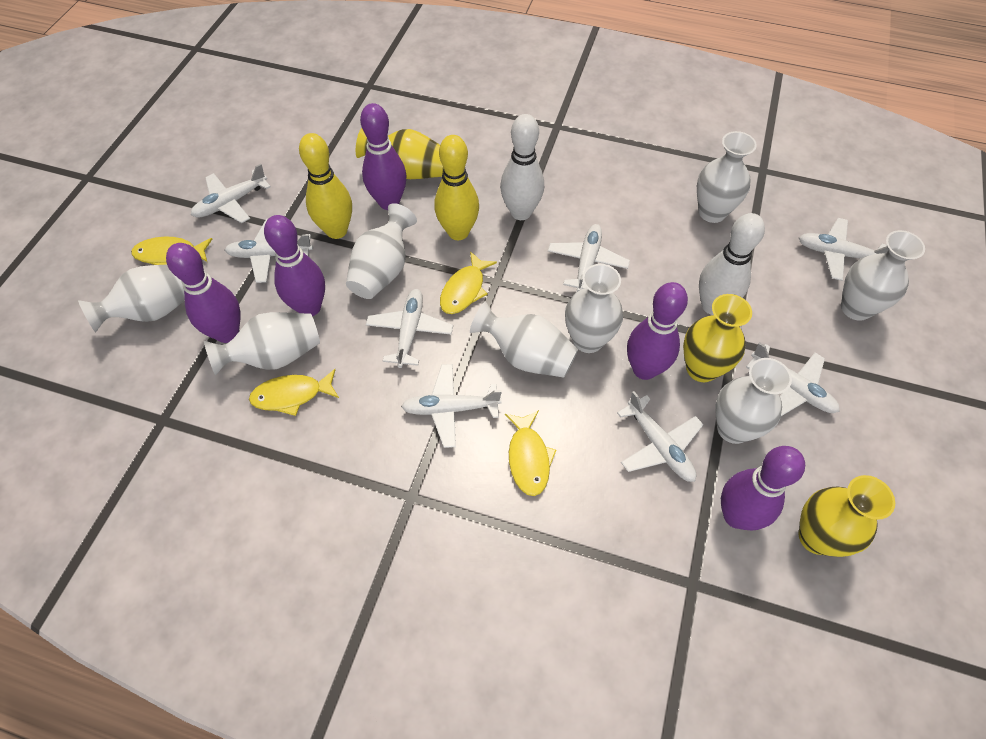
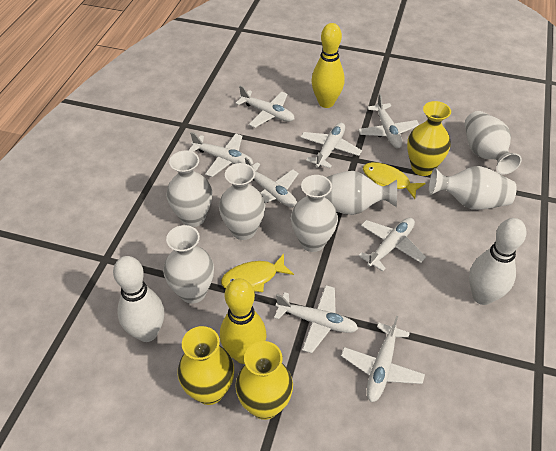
purple bowling pin: [166,243,241,343] [264,215,325,316] [360,103,407,210] [627,282,688,380] [721,446,805,530] = 5 -> none = 0
white vase: [78,265,185,333] [204,312,320,376] [346,203,417,299] [470,301,578,378] [565,264,623,353] [697,131,757,223] [715,358,792,444] [841,230,925,321] = 8 -> [163,225,214,304] [166,151,212,227] [219,163,265,240] [291,175,338,252] [324,171,397,215] [429,166,517,210] [465,111,522,175] = 7
yellow fish: [131,237,212,265] [249,369,339,416] [440,251,497,314] [505,410,556,496] = 4 -> [221,254,294,292] [363,162,426,199] = 2

